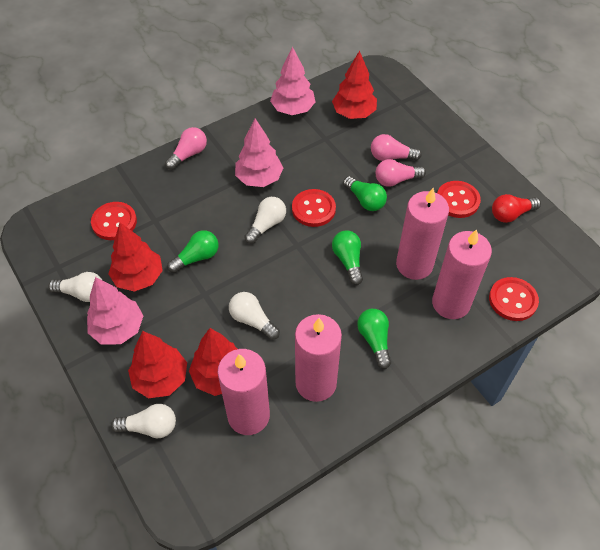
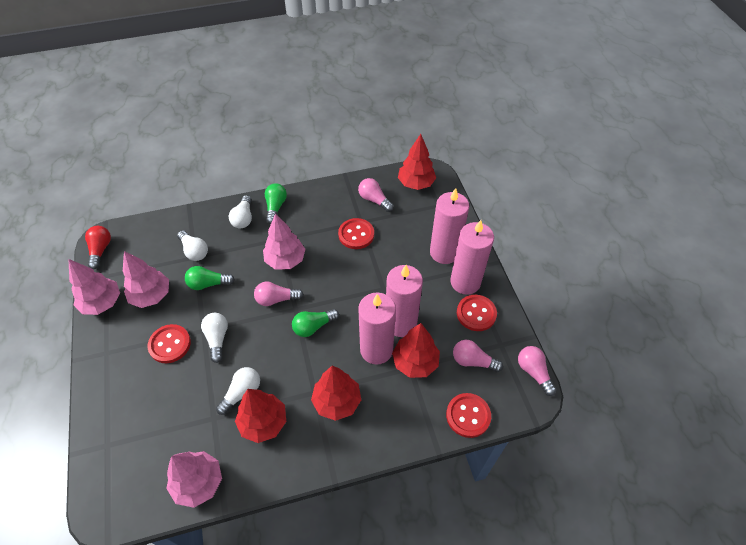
green light bulb: [167,230,219,273] [332,230,363,285] [343,176,387,211] [357,309,391,369] = 4 -> [185,266,235,290] [265,183,287,224] [292,309,339,337] = 3
pink light bulb: [165,127,207,170] [371,134,422,161] [376,159,426,187] = 3 -> [254,282,304,306] [358,178,394,212] [453,340,503,372] [518,346,556,396] = 4
pink tree: [87,277,143,345] [235,119,283,187] [270,46,316,115] = 3 -> [68,259,120,315] [123,251,169,308] [166,451,222,508] [263,214,305,270] = 4

